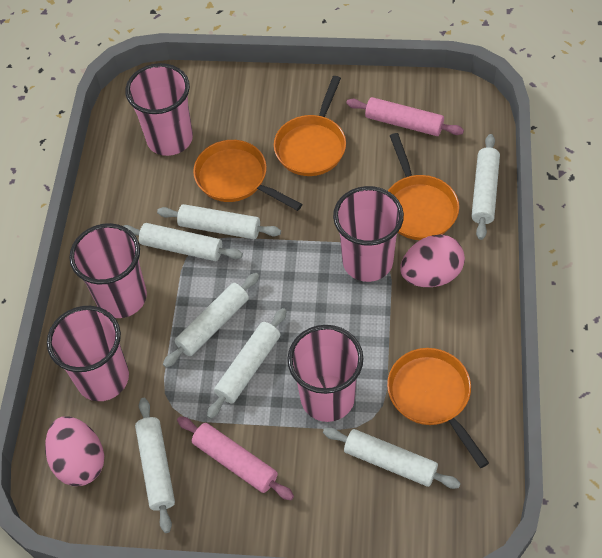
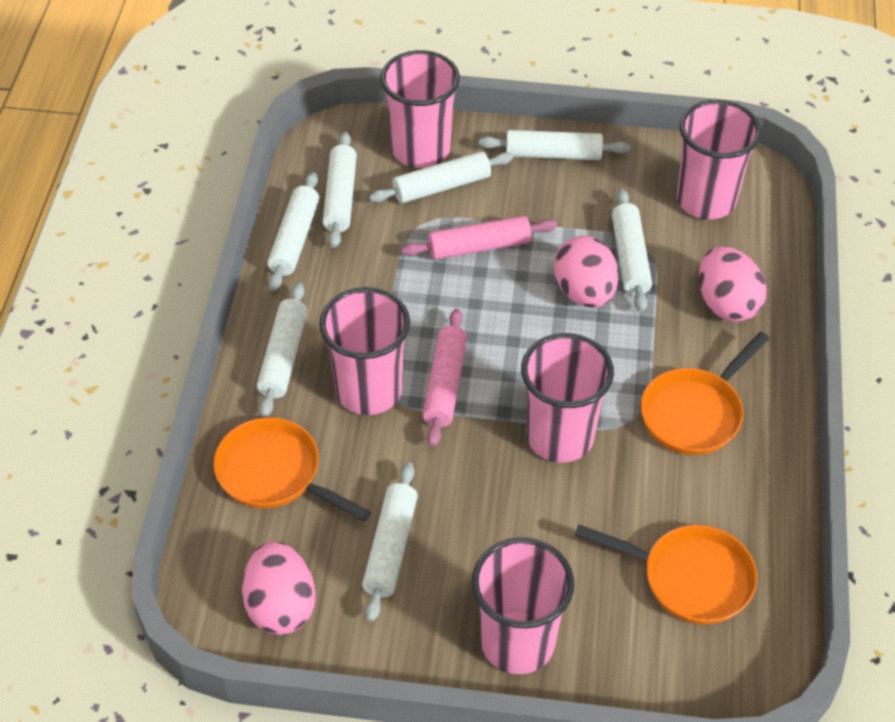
orange pan: [193,140,302,211] [274,76,346,176] [387,348,489,468] [388,133,459,240] = 4 -> [213,417,371,522] [575,524,757,625] [640,332,770,455] = 3
pink egg: [45,416,104,486] [400,235,465,287] = 2 -> [242,541,315,635] [554,236,618,308] [699,246,767,322] = 3

